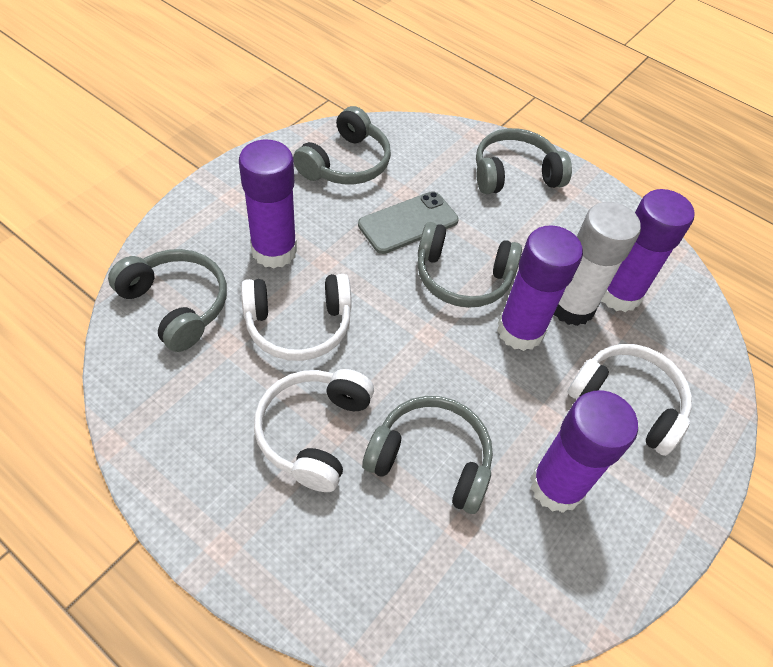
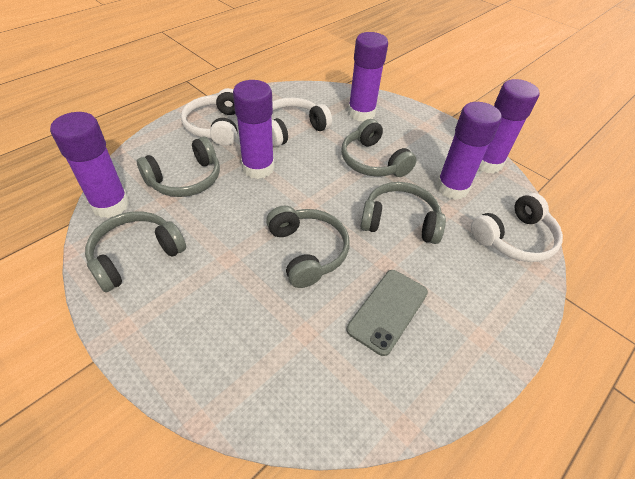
purple glue stick: [239,140,297,269] [497,225,583,351] [530,390,638,513] [601,189,694,312] = 4 -> [50,112,129,218] [233,80,274,179] [348,32,388,122] [436,102,502,200] [478,79,539,174] = 5
white glue stick: [554,202,641,326] = 1 -> none = 0

